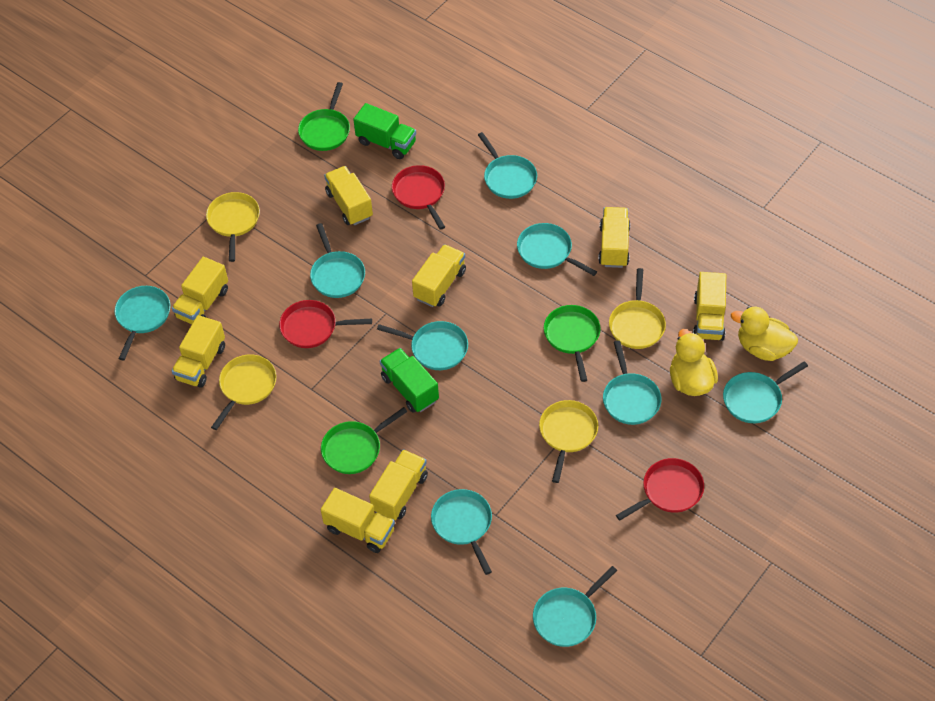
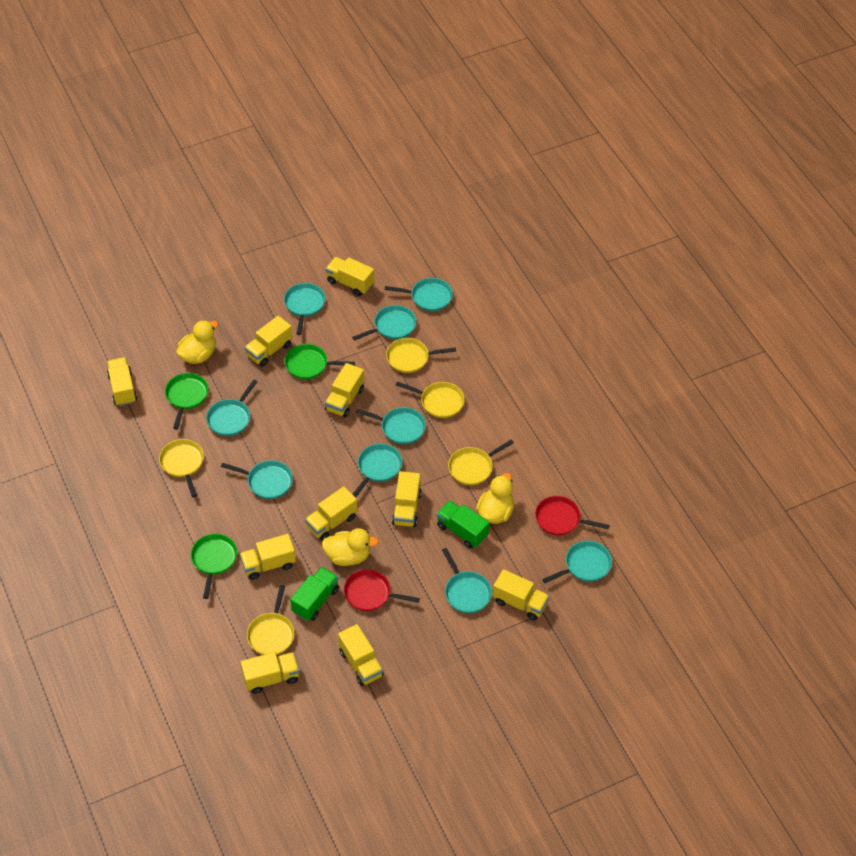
red pan: [279,300,372,348] [392,165,445,230] [616,458,704,521] = 3 -> [344,569,420,611] [535,496,609,535] = 2
yellow duck: [670,329,718,396] [731,307,798,361] = 2 -> [177,320,218,364] [322,528,379,566] [476,473,514,524] = 3
yellow pan: [206,192,260,262] [211,354,277,430] [539,400,598,483] [609,268,666,349] = 4 -> [159,439,204,497] [247,585,295,655] [386,338,456,373] [396,381,465,418] [448,439,514,485] = 5
yellow truck: [172,257,228,324] [172,315,225,388] [321,488,395,553] [324,166,373,225] [369,449,428,520] [412,244,466,307] [598,207,630,268] [693,272,726,341] = 8 -> [107,357,137,406] [240,534,296,580] [241,652,299,694] [244,316,293,367] [305,486,358,541] [325,363,364,417] [326,257,374,296] [338,624,384,686] [392,471,422,527] [493,569,549,621] = 10

